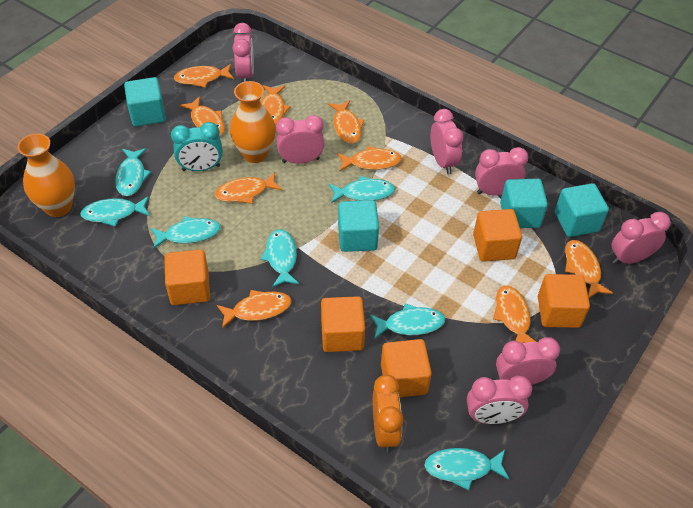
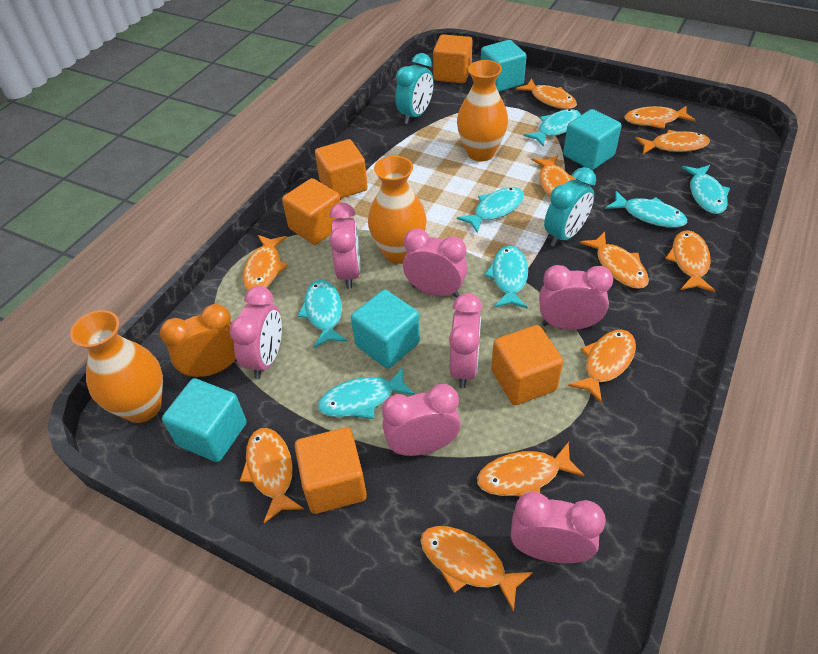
orange fish: [174,64,234,88] [180,96,225,136] [215,172,282,204] [217,290,291,329] [261,85,291,125] [328,100,364,144] [337,146,402,171] [493,285,536,343] [565,240,613,298] = 9 -> [240,428,304,523] [243,235,288,290] [420,526,533,612] [477,442,585,497] [516,78,577,109] [532,155,576,197] [568,330,636,403] [580,232,649,289] [625,106,696,129] [635,130,710,154] [665,230,715,292] = 11
orange vase: [17,133,75,217] [230,81,276,163] = 2 -> [70,310,163,423] [368,156,427,264] [457,60,508,161] = 3
turquoise clock: [171,122,222,171] = 1 -> [395,53,434,124] [544,167,596,247] = 2

